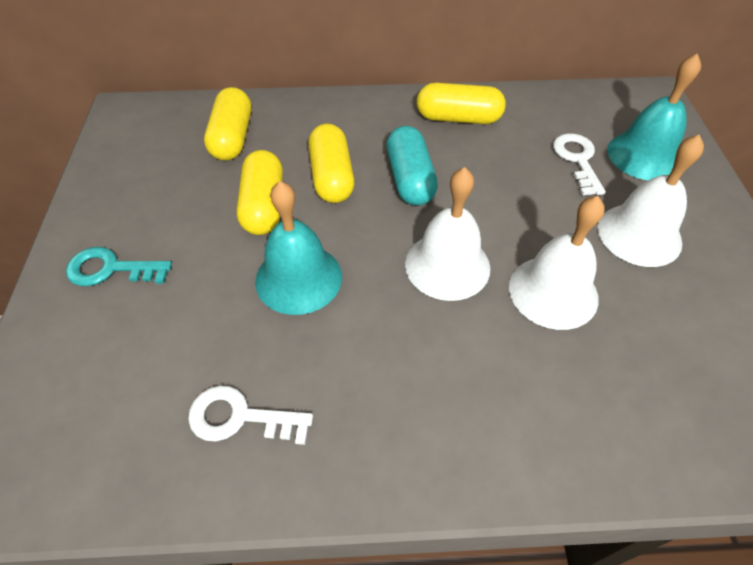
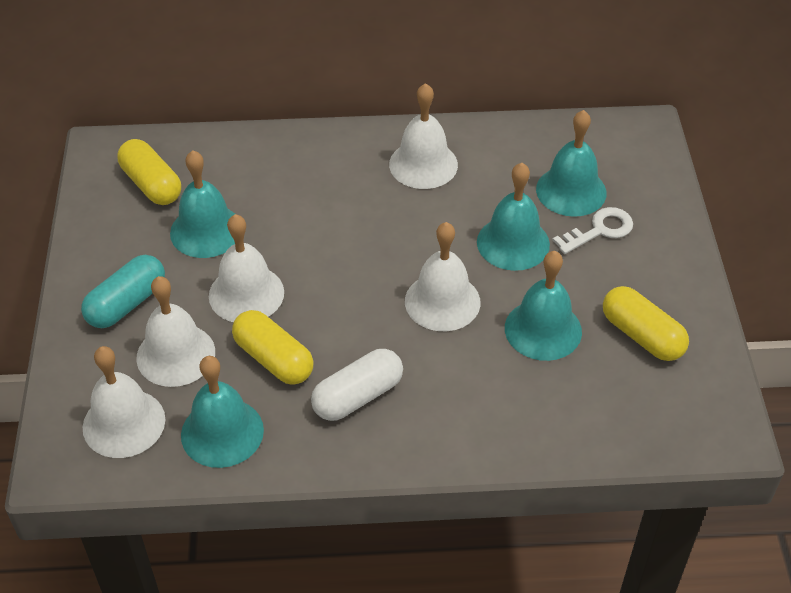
turquoise bell: [255,181,342,315] [607,53,701,180] = 2 -> [170,150,235,258] [181,356,264,468] [477,163,550,271] [505,251,582,361] [536,110,606,217] = 5
turquoise key: [66,247,172,286] = 1 -> none = 0
white bell: [405,167,490,301] [509,196,605,330] [598,134,704,267] = 3 -> [83,346,165,458] [136,276,215,387] [209,214,284,322] [389,83,458,189] [405,222,481,331] = 5
white capsule: none = 0 -> [311,349,403,421] = 1
white key: [188,386,313,445] [553,133,606,196] = 2 -> [552,207,633,254] = 1
yellow capsule: [204,87,251,161] [237,150,283,235] [308,124,354,203] [417,83,506,124] = 4 -> [117,139,181,205] [232,310,313,385] [603,286,689,361] = 3

